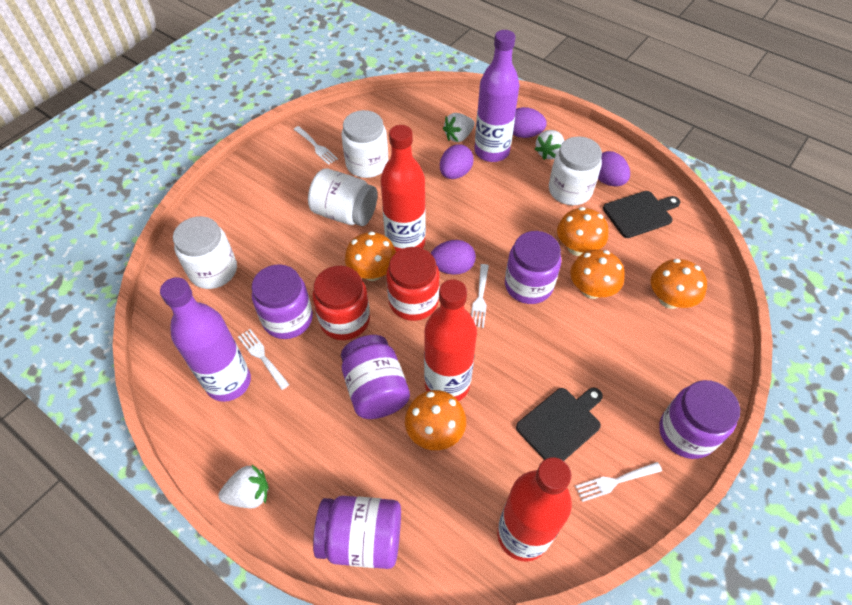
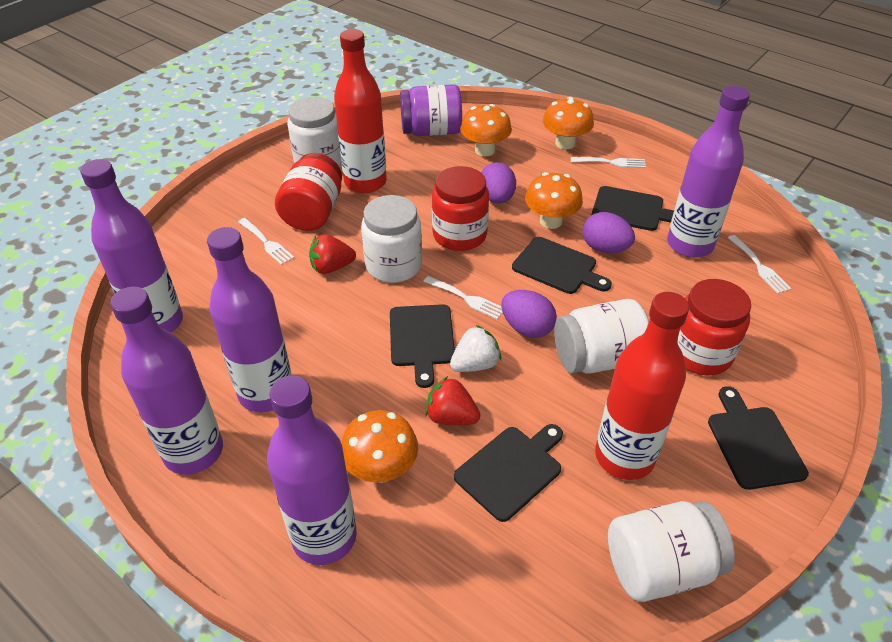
black cutting board: [516,388,603,461] [603,191,680,238] = 2 -> [390,304,455,388] [454,424,563,522] [512,237,612,294] [591,186,674,231] [708,386,809,490] = 5
orange mushroom: [345,232,396,281] [405,390,466,450] [557,207,609,256] [570,249,625,299] [651,259,707,309] = 5 -> [341,410,418,483] [460,104,512,156] [525,172,583,229] [543,97,594,149] = 4
purple bottle: [160,277,251,402] [474,30,520,162] = 2 -> [80,159,183,333] [110,287,223,475] [207,227,292,412] [267,375,357,565] [667,86,750,258] = 5
purple egg: [431,240,476,275] [440,144,474,179] [513,107,547,138] [598,151,630,186] = 4 -> [481,162,516,203] [501,290,557,338] [583,212,635,253] = 3
purple jar: [252,264,313,339] [313,496,401,569] [341,335,410,419] [505,231,561,304] [659,380,740,459] = 5 -> [400,84,462,136] = 1
red bottle: [380,125,426,252] [424,279,477,401] [497,457,572,562] = 3 -> [334,29,387,193] [595,292,689,480] = 2
red jar: [313,266,370,340] [386,247,440,321] = 2 -> [275,153,342,231] [432,166,489,251] [678,279,751,375] = 3
red strawberry: none = 0 -> [309,234,356,274] [425,376,480,425] = 2
white strawberry: [219,465,269,508] [443,113,475,142] [535,130,564,160] = 3 -> [450,325,501,372] = 1

